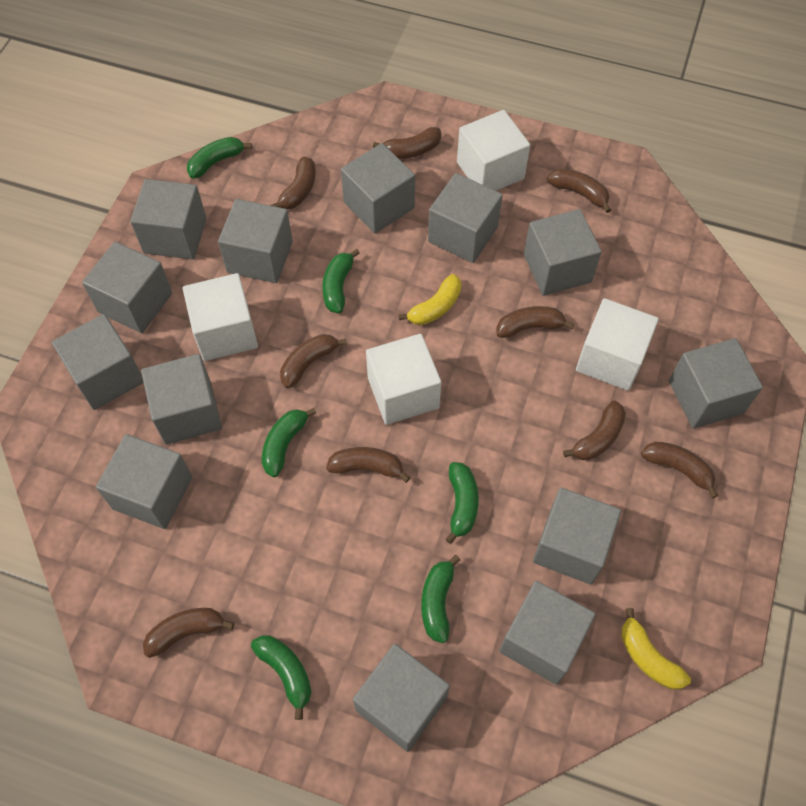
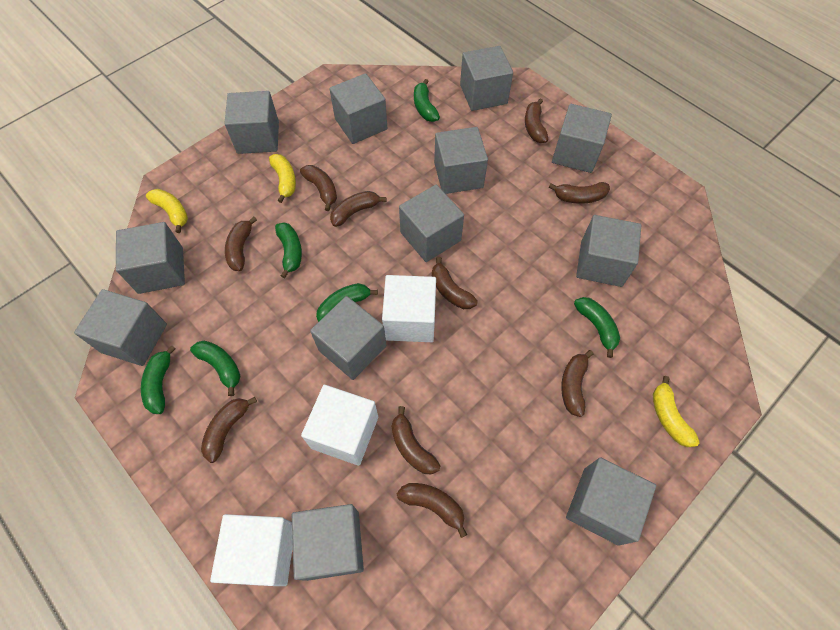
brown banana: [143,608,234,658] [270,157,316,209] [280,334,347,388] [326,447,410,483] [373,127,441,159] [496,306,574,338] [547,169,611,213] [563,401,626,460] [641,442,718,499] = 9 -> [201,397,257,463] [225,217,257,271] [300,165,337,211] [330,191,387,227] [391,406,441,475] [397,483,467,538] [432,257,478,309] [525,98,548,143] [549,182,610,204] [561,350,593,417] = 10
grey cube: [52,314,144,410] [82,242,172,333] [96,434,192,529] [130,179,206,260] [141,354,222,445] [218,199,293,283] [341,143,415,234] [353,644,450,752] [428,173,503,263] [499,581,596,685] [524,209,602,296] [533,487,621,585] [669,338,763,429] = 13 -> [74,289,167,366] [116,222,185,294] [224,91,279,154] [292,504,364,581] [310,296,387,380] [329,73,387,144] [399,185,464,262] [434,127,488,194] [460,46,513,111] [552,104,612,173] [566,457,656,546] [576,215,641,287] = 12
white cube: [183,273,258,361] [366,334,441,425] [457,110,530,191] [576,298,659,391] = 4 -> [210,514,293,586] [301,385,378,466] [382,275,436,342] = 3
yellow banana: [398,274,461,325] [621,608,691,689] = 2 -> [146,189,188,233] [269,154,296,203] [653,376,700,447] = 3

